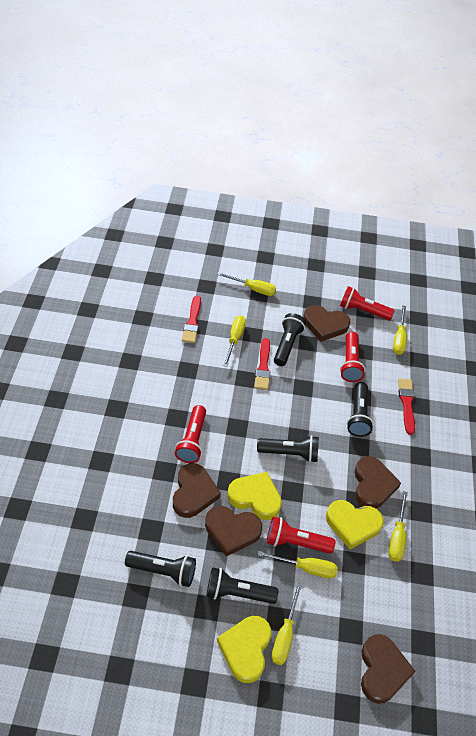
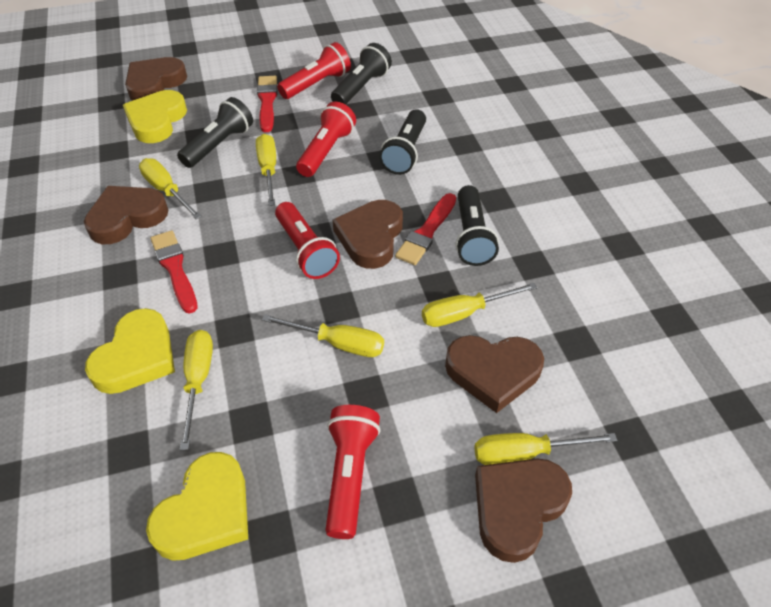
black flashlight: [125,551,196,587] [207,568,278,604] [257,435,319,463] [274,313,306,366] [347,382,373,437] = 5 -> [177,97,253,168] [331,43,392,105] [379,109,426,175] [455,185,499,266] = 4

